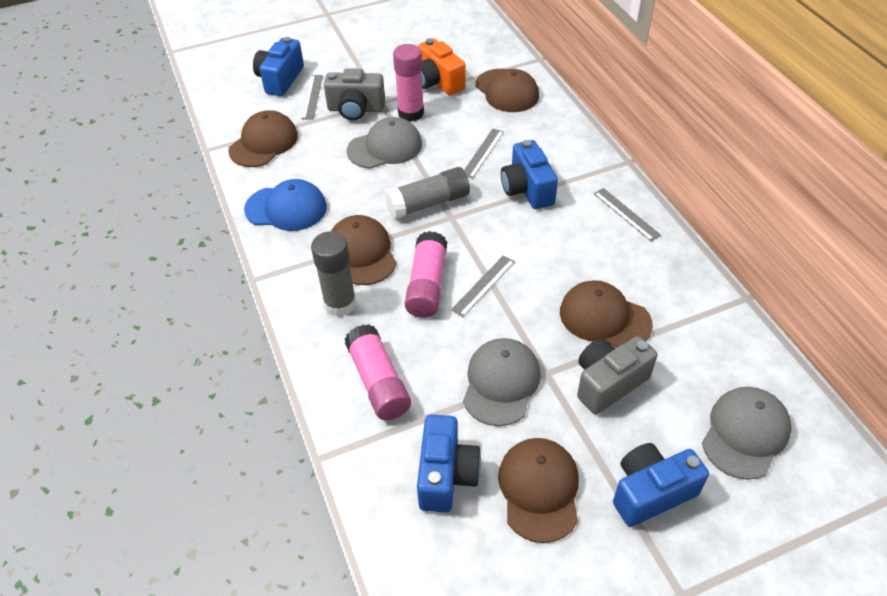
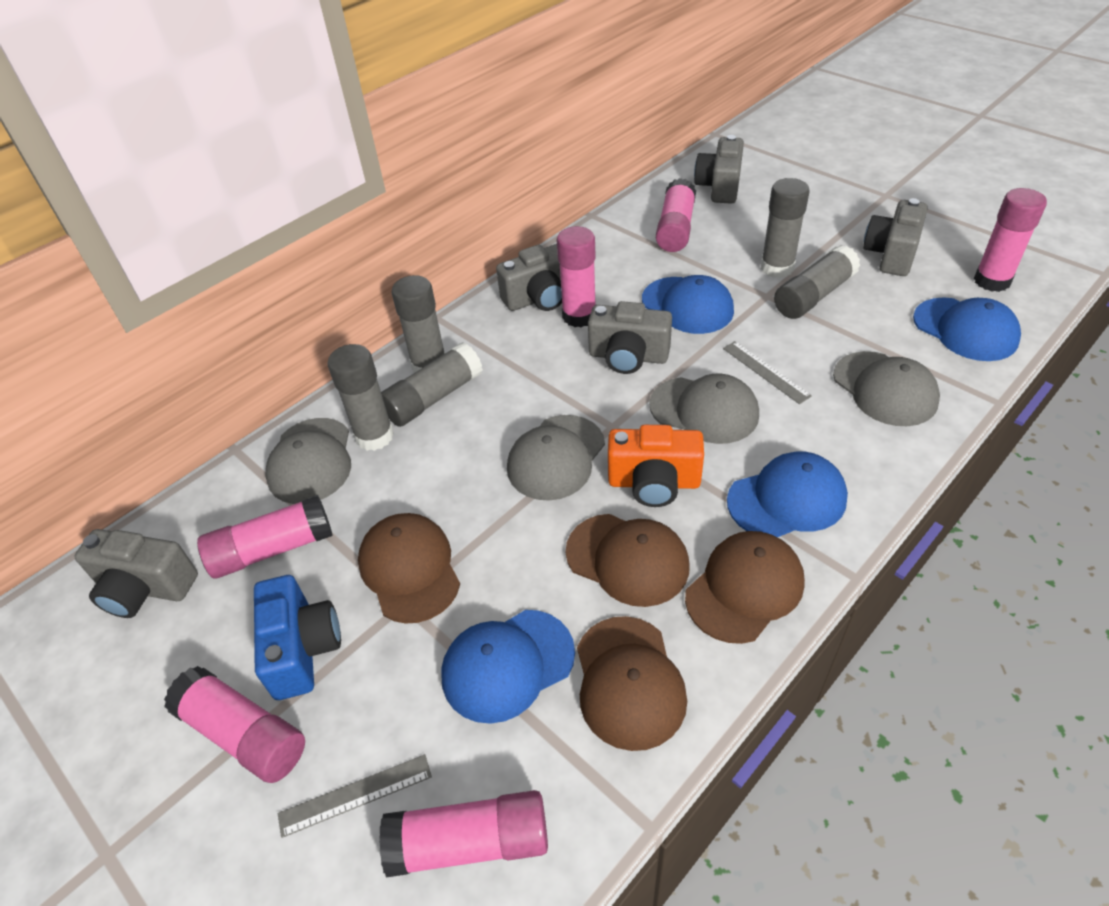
blue camera: [253,37,304,96] [417,414,481,513] [501,140,558,209] [613,443,709,527] = 4 -> [254,575,341,700] = 1
blue cap: [244,179,327,231] = 1 -> [441,610,575,724] [642,275,734,334] [727,451,848,537] [913,297,1021,361] = 4
brown cap: [228,110,298,167] [331,215,397,285] [476,69,539,112] [498,438,579,543] [560,280,653,347] = 5 -> [358,513,460,624] [566,514,690,607] [577,616,687,751] [685,531,805,644] = 4
grey camera: [324,68,385,120] [577,336,657,414] = 2 -> [74,529,198,618] [496,244,562,311] [588,301,672,374] [694,135,744,204] [863,198,928,276] = 5
grey cap: [347,117,422,169] [463,338,541,426] [702,387,792,480] = 3 -> [265,418,351,504] [507,415,605,501] [649,373,759,444] [833,351,940,426] = 4
grey glue stick: [311,231,356,317] [385,167,470,219] = 2 -> [328,344,394,451] [381,342,483,427] [392,275,445,373] [761,178,810,278] [774,245,860,319] = 5
grey ruler: [302,75,323,119] [451,255,515,317] [464,129,504,179] [594,188,661,241] = 4 -> [278,754,432,838] [723,341,812,404] = 2
pink glue stick: [345,324,411,420] [393,44,424,122] [405,231,447,318] = 3 -> [164,666,305,783] [197,495,332,578] [379,790,548,878] [557,226,596,327] [656,178,696,252] [974,188,1047,292] = 6

